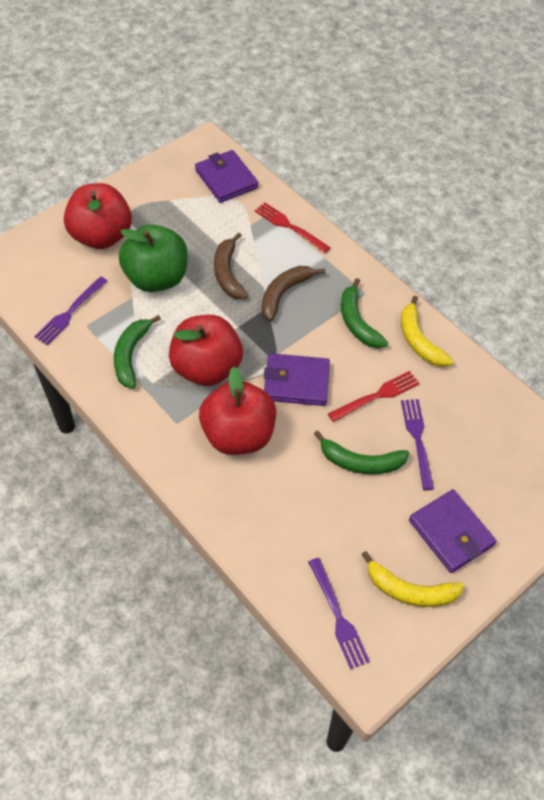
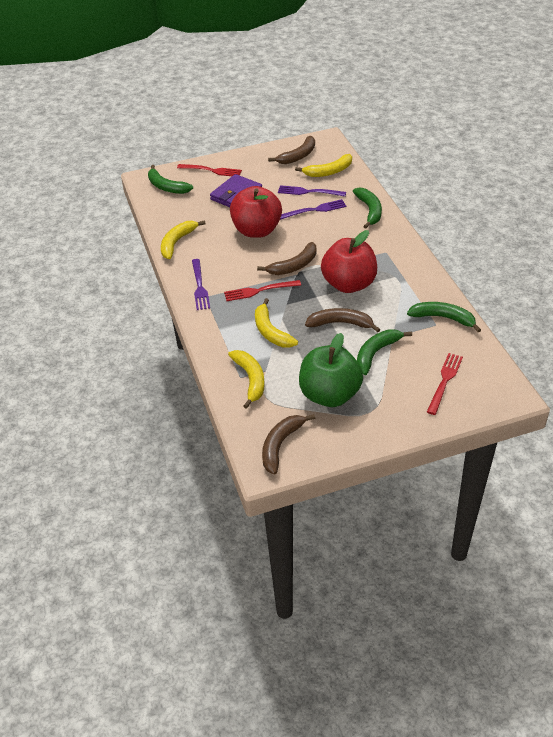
brown banana: [214,233,248,299] [262,266,325,321] = 2 -> [257,242,316,275] [262,414,315,474] [268,136,315,164] [305,308,380,332] = 4
green banana: [114,315,161,389] [314,430,409,474] [341,278,388,348] = 3 -> [148,165,193,194] [353,188,382,229] [357,329,412,375] [407,302,481,332] = 4
purple wallet: [195,150,258,203] [264,353,330,406] [409,489,496,573] = 3 -> [210,174,262,207] = 1
red apple: [64,183,132,249] [169,315,243,386] [199,367,276,455] = 3 -> [230,186,282,238] [321,230,377,293] = 2
red fork: [255,202,331,253] [328,371,420,422] = 2 -> [177,164,242,176] [224,280,301,301] [427,353,463,415] = 3
yellow banana: [361,551,464,607] [401,296,454,367] = 2 -> [161,220,206,259] [228,350,265,409] [255,298,298,348] [295,154,352,177] = 4

